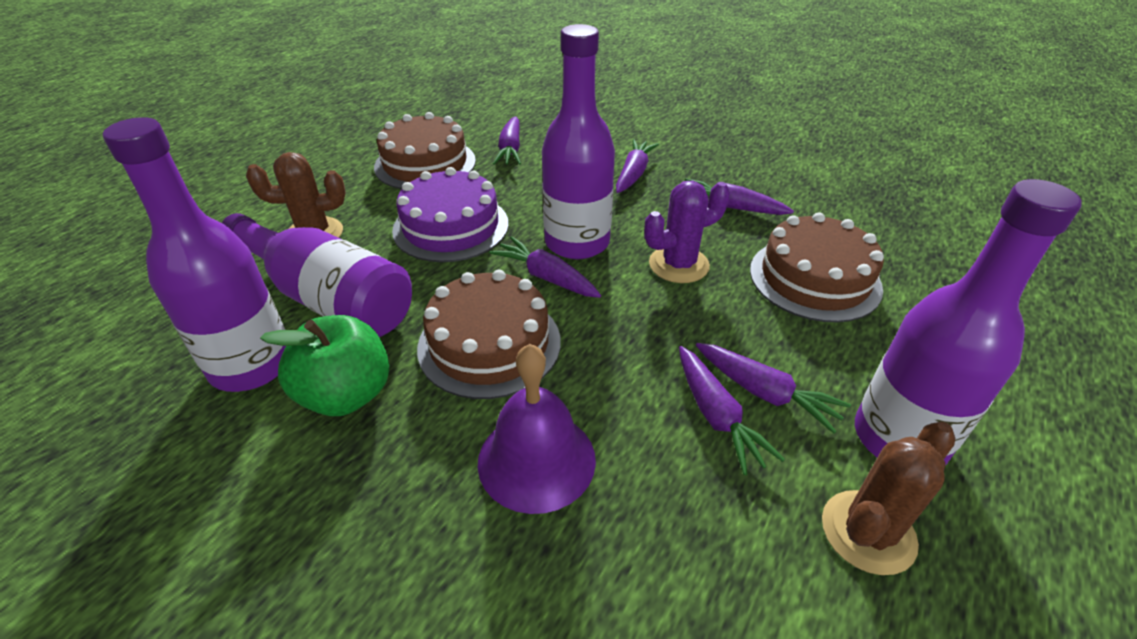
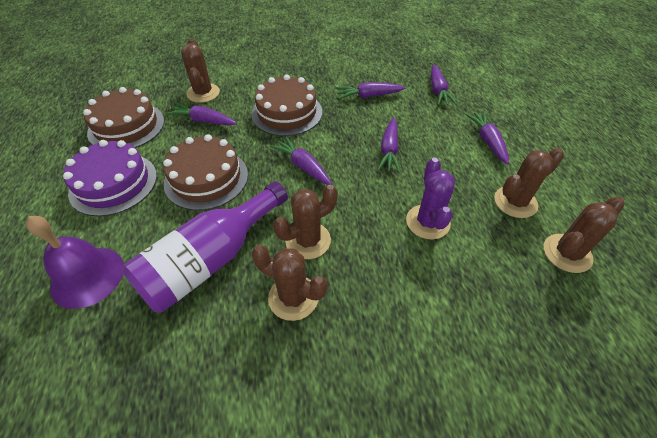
brown cactus: [246,152,346,238] [822,422,955,575] = 2 -> [181,39,220,103] [252,245,327,321] [273,184,337,259] [494,148,564,218] [544,197,624,273] = 5
green apple: [260,315,389,416] = 1 -> none = 0
purple bottle: [103,117,286,392] [222,213,412,337] [542,24,615,259] [855,179,1082,465] = 4 -> [122,181,288,313] = 1

